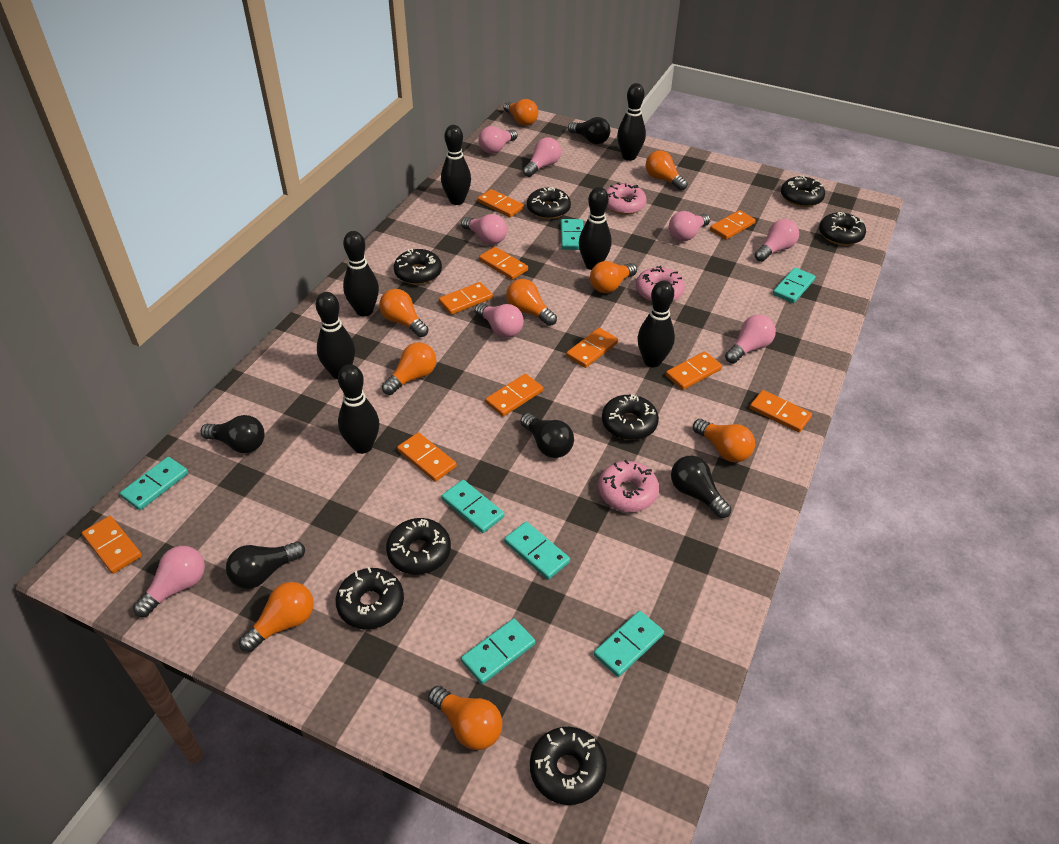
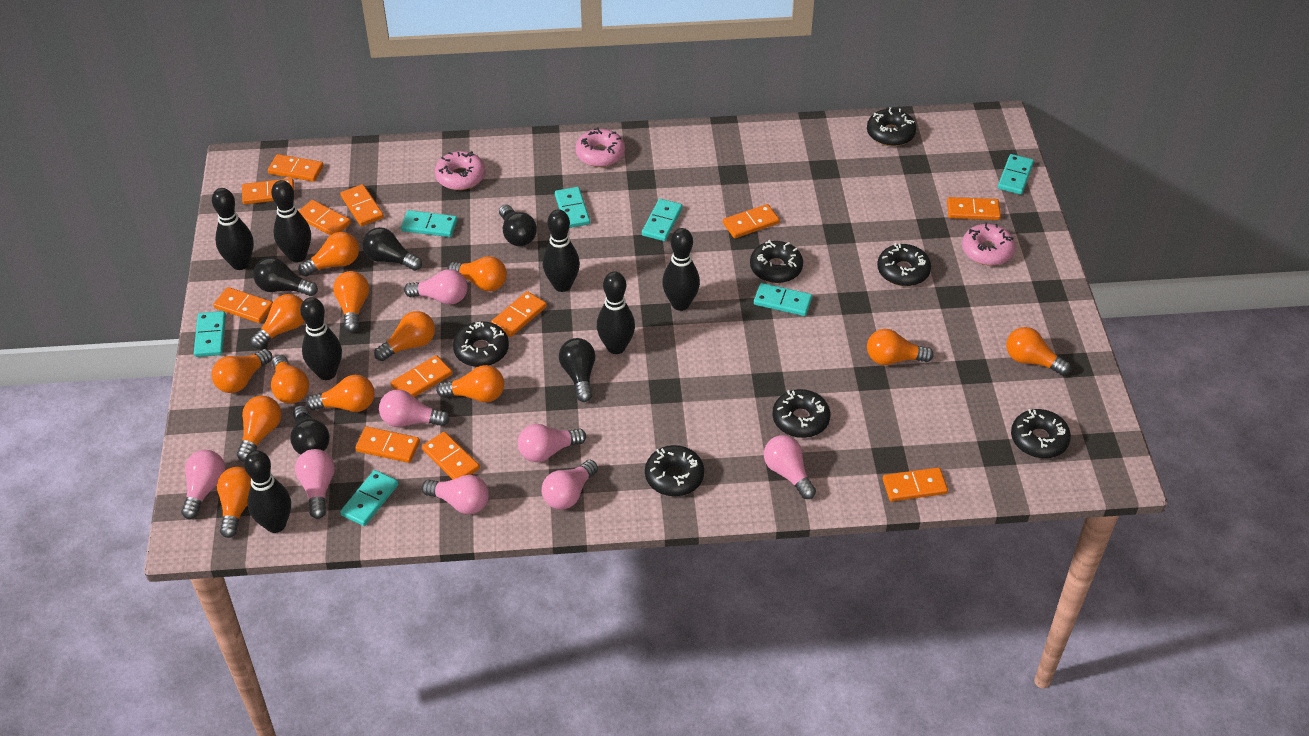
black donut: [336,567,404,629] [386,518,451,575] [394,249,442,284] [527,187,571,219] [530,727,607,805] [602,395,659,440] [781,175,825,207] [819,212,866,245] = 8 -> [453,321,509,367] [645,445,704,496] [750,240,803,283] [772,389,830,438] [867,107,916,146] [877,243,931,286] [1011,409,1071,458] = 7
orange domino: [82,516,142,574] [397,432,457,482] [439,282,493,315] [478,189,524,217] [479,247,528,280] [485,374,543,416] [566,328,618,368] [666,351,722,390] [710,210,756,240] [750,390,812,432] = 10 -> [213,287,273,323] [242,178,295,204] [268,154,324,182] [299,200,351,236] [340,184,384,226] [355,426,420,463] [391,355,452,397] [422,432,480,480] [491,291,547,337] [723,204,780,238] [883,467,948,501] [947,197,1001,220] = 12
orange light bulb: [239,582,313,652] [379,289,429,337] [382,342,436,395] [428,686,502,750] [504,99,538,126] [506,279,557,326] [590,261,637,293] [646,150,688,191] [693,419,755,462] = 9 -> [212,349,272,393] [217,467,251,538] [237,395,281,462] [251,294,304,349] [271,355,309,404] [298,232,359,277] [306,375,375,412] [333,271,369,332] [374,311,435,361] [436,365,504,402] [447,256,507,291] [867,329,934,365] [1006,327,1071,375] = 13

